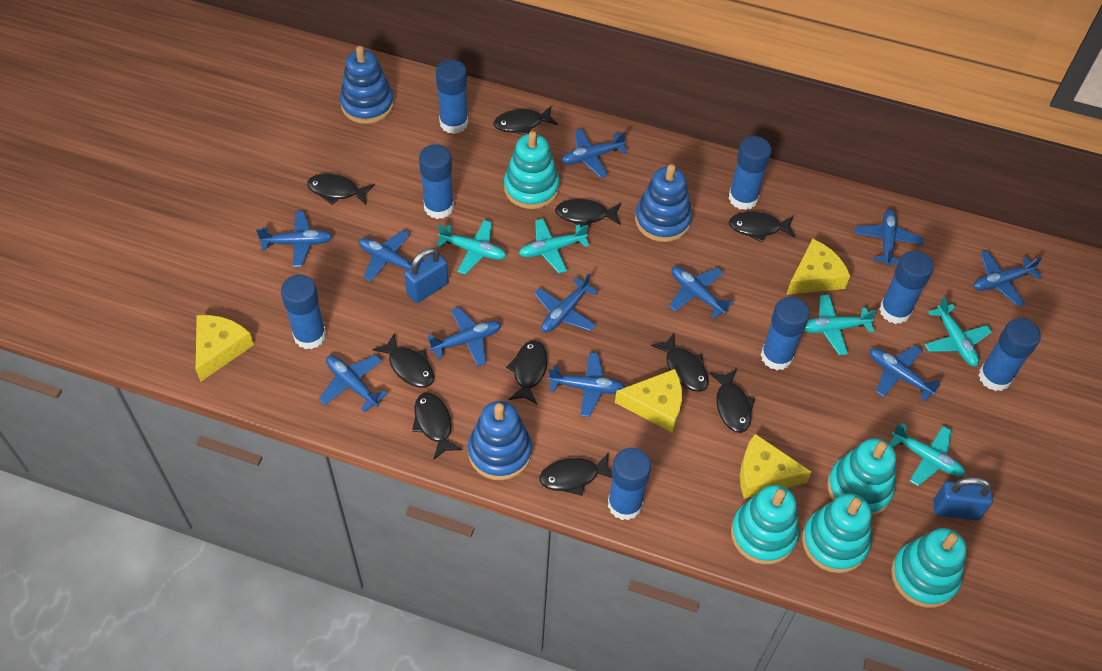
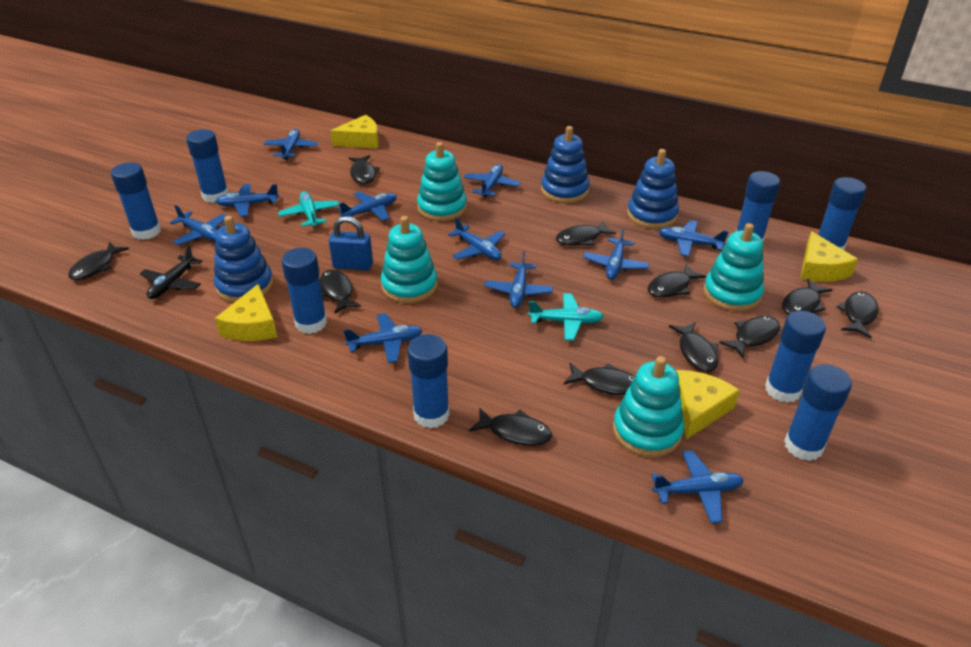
black fish: [307,174,374,205] [372,333,434,388] [412,393,462,460] [493,106,558,135] [506,341,548,405] [539,452,612,496] [555,199,621,228] [651,333,709,392] [709,369,755,433] [729,212,795,243] = 10 -> [68,242,129,280] [320,270,361,314] [349,155,380,184] [469,407,552,446] [556,221,616,245] [564,363,635,395] [648,264,706,297] [669,322,718,372] [719,316,780,358] [782,278,832,315] [837,291,878,338] = 11
black plane: none = 0 -> [140,245,202,299] = 1
blue padlock: [404,248,449,303] [934,477,993,521] = 2 -> [329,216,373,270] = 1
turquoise plane: [436,220,506,274] [519,219,589,273] [804,295,877,355] [890,423,966,486] [924,297,992,366] = 5 -> [278,191,339,228] [528,293,604,341] = 2
turquoise stacking toy: [504,131,560,209] [731,485,799,565] [802,493,871,573] [827,438,896,516] [891,528,967,608] = 5 -> [381,216,438,303] [417,142,467,221] [613,356,684,457] [703,223,764,312] = 4

